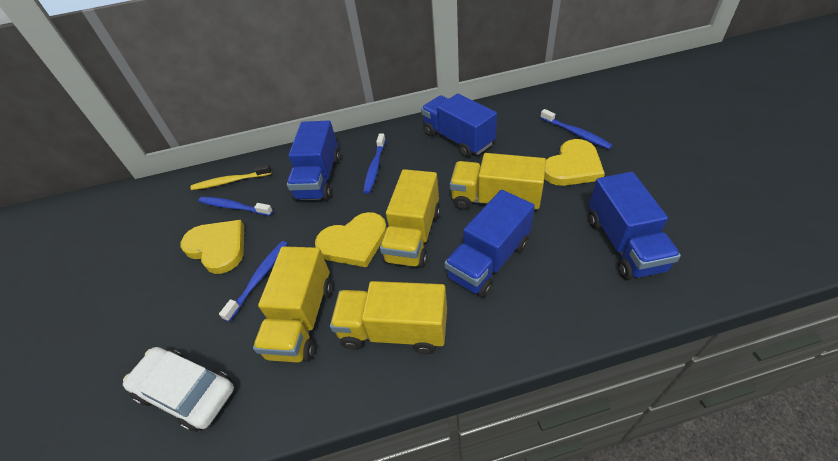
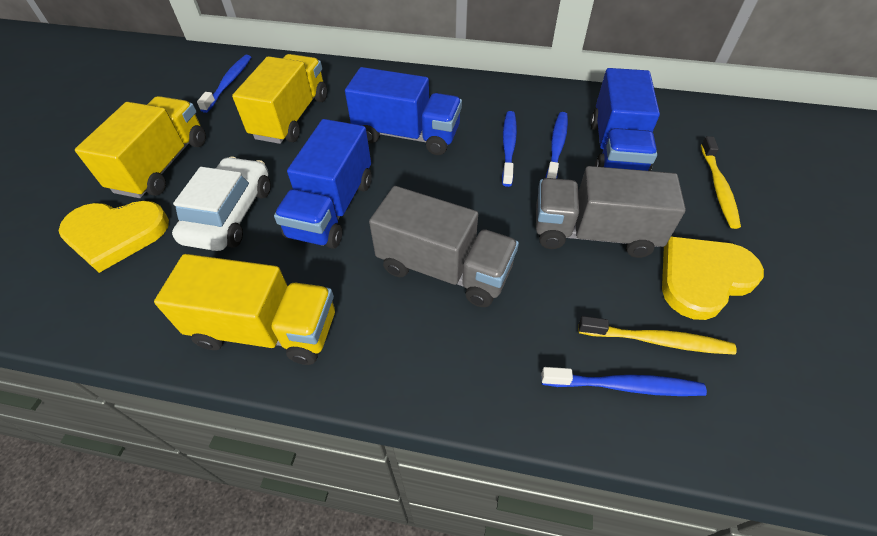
blue truck: [287,120,340,201] [421,94,497,157] [445,190,535,297] [589,172,681,280] = 4 -> [274,119,372,249] [345,67,462,155] [590,68,660,171] = 3
grey truck: none = 0 -> [369,186,519,307] [536,166,686,258] = 2
yellow heart: [181,220,244,274] [315,212,387,267] [544,139,605,186] = 3 -> [59,201,169,273] [662,237,764,320] = 2
yellow toothbrush: [190,164,272,190] = 1 -> [578,316,737,355] [701,136,741,229] = 2
yellow truck: [253,246,332,363] [330,281,447,354] [380,169,440,268] [450,153,546,210] = 4 -> [75,96,206,198] [154,254,335,365] [232,54,327,144] = 3

